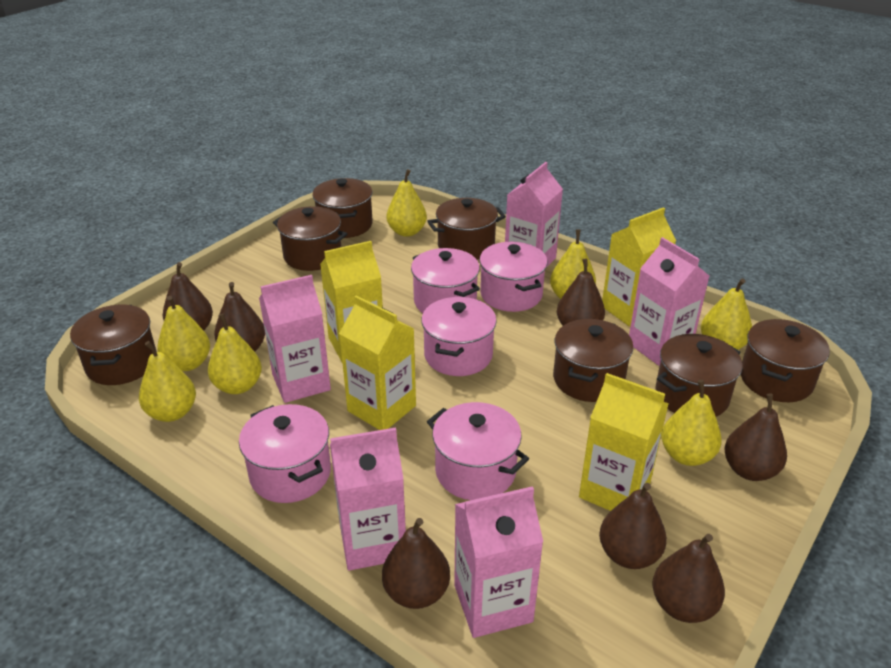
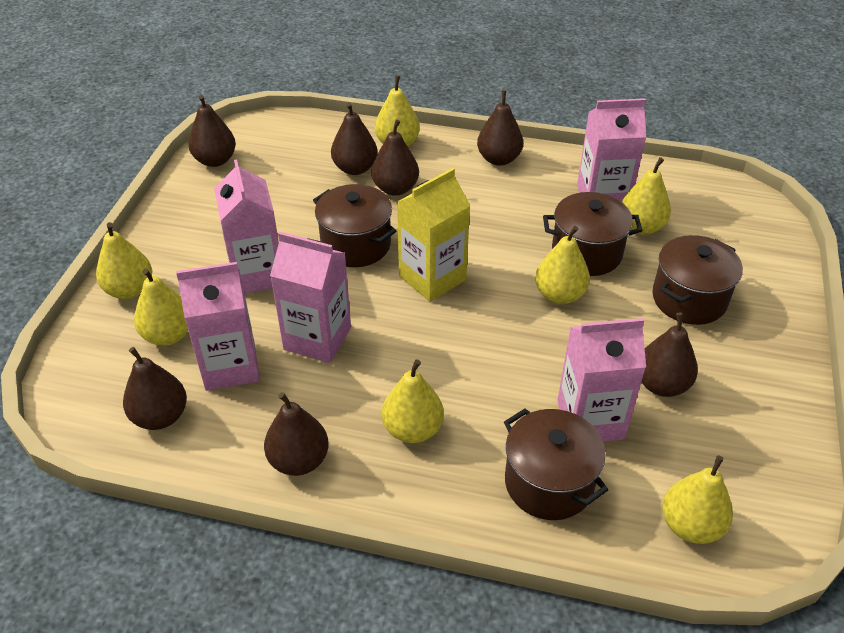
brown pot: [70,305,157,385] [273,206,347,271] [313,178,373,238] [427,198,506,259] [553,319,633,402] [655,334,743,417] [741,319,830,402] = 7 -> [313,184,396,267] [504,409,608,520] [543,192,643,276] [652,235,743,325] = 4
pink pot: [239,404,331,503] [411,248,480,313] [421,297,497,376] [427,402,529,500] [479,242,547,312] = 5 -> none = 0
yellow carton: [320,241,383,362] [339,295,416,430] [579,373,669,511] [602,207,676,327] = 4 -> [397,168,471,302] = 1

